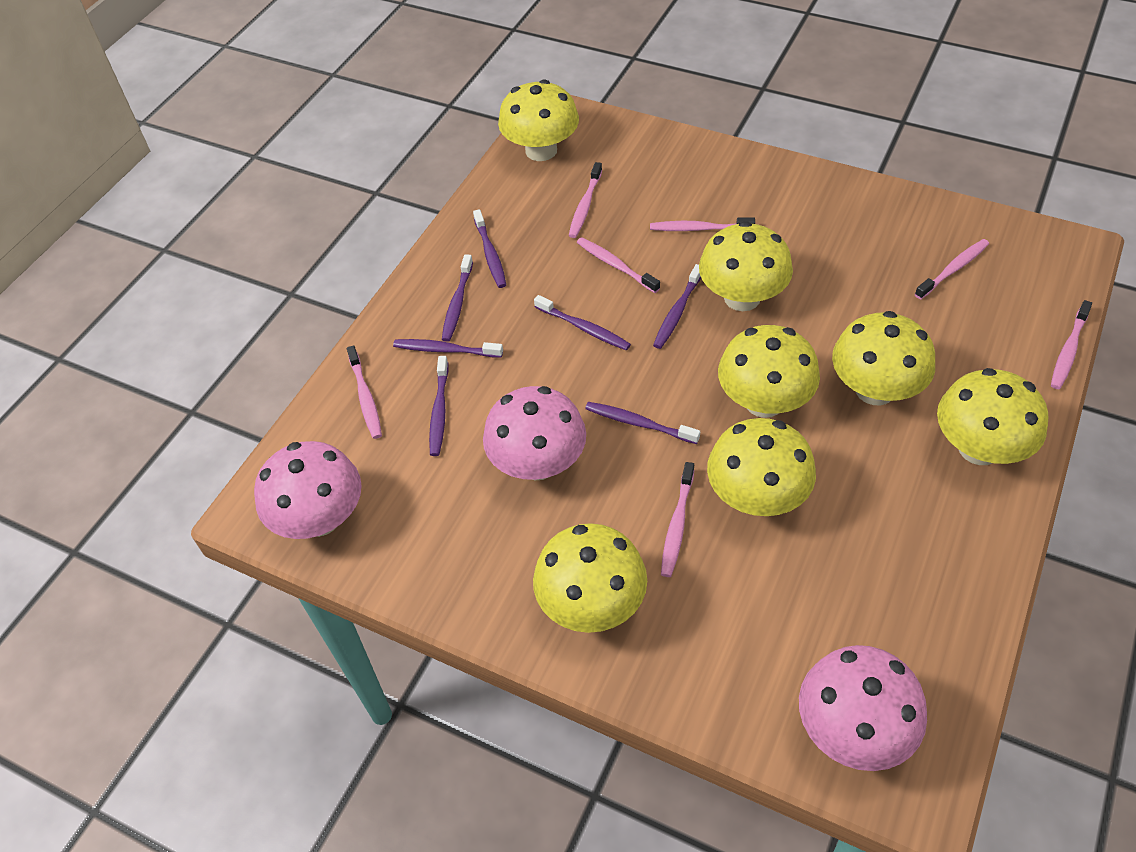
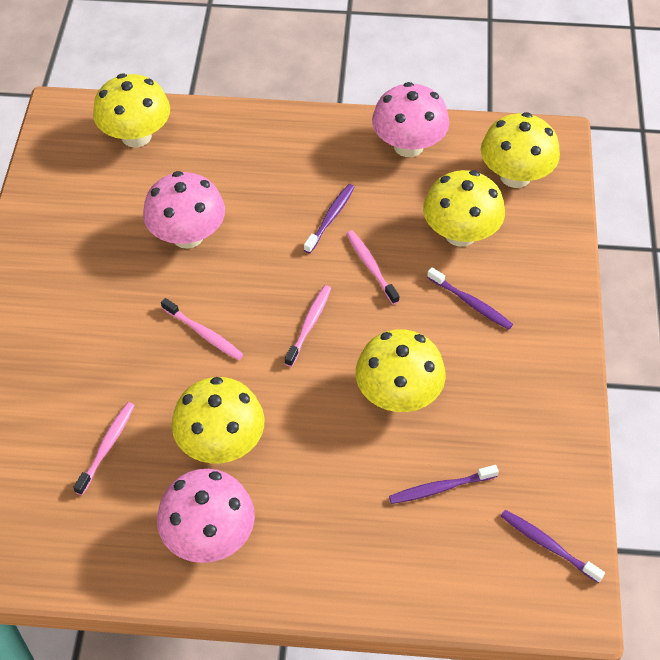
pink toothbrush: [347,345,382,439] [569,162,602,238] [577,237,660,293] [650,217,755,231] [661,462,694,577] [915,239,989,299] [1051,300,1092,389] = 7 -> [73,402,135,495] [161,298,244,360] [285,285,331,367] [346,230,399,305] = 4
purple toothbrush: [393,339,503,358] [429,356,449,456] [442,254,473,342] [473,209,506,288] [534,295,631,350] [585,402,700,444] [653,264,701,349] = 7 -> [304,184,355,254] [389,465,499,504] [427,267,513,330] [501,510,605,583] = 4
yellow mushroom: [498,79,579,161] [533,523,647,633] [699,221,793,311] [707,418,816,516] [718,325,820,418] [832,311,935,405] [937,368,1048,465] = 7 -> [93,74,170,148] [172,377,265,463] [356,329,446,412] [423,170,505,247] [481,112,560,188] = 5

